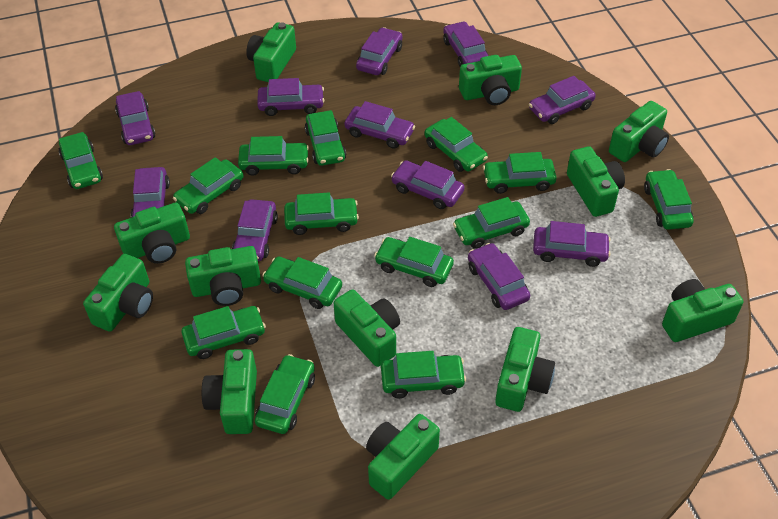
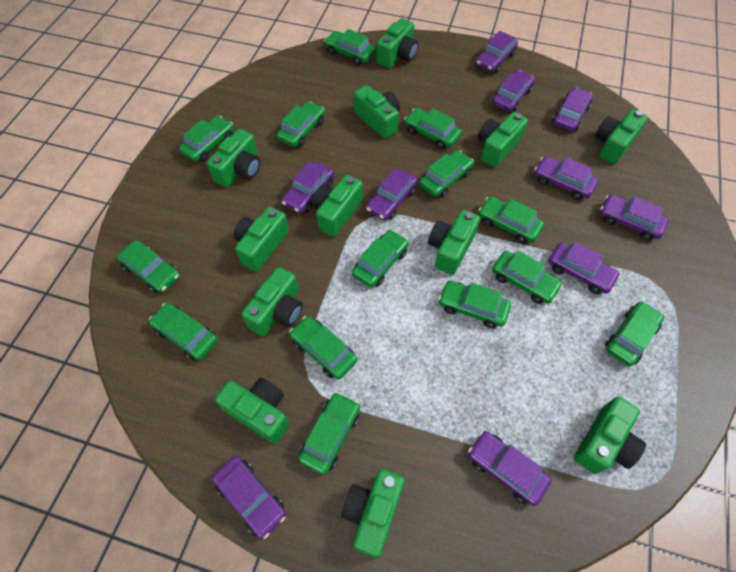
purple car: [115,91,155,145] [131,167,170,218] [232,199,278,261] [257,78,324,116] [344,101,415,149] [356,27,403,75] [391,161,464,209] [443,21,488,67] [468,243,530,310] [529,76,596,124] [533,221,611,267] = 11 -> [212,456,286,539] [282,162,334,214] [366,168,418,221] [468,431,551,506] [476,31,518,73] [492,70,535,112] [534,156,598,200] [548,242,621,294] [552,87,593,131] [600,195,669,241] = 10

